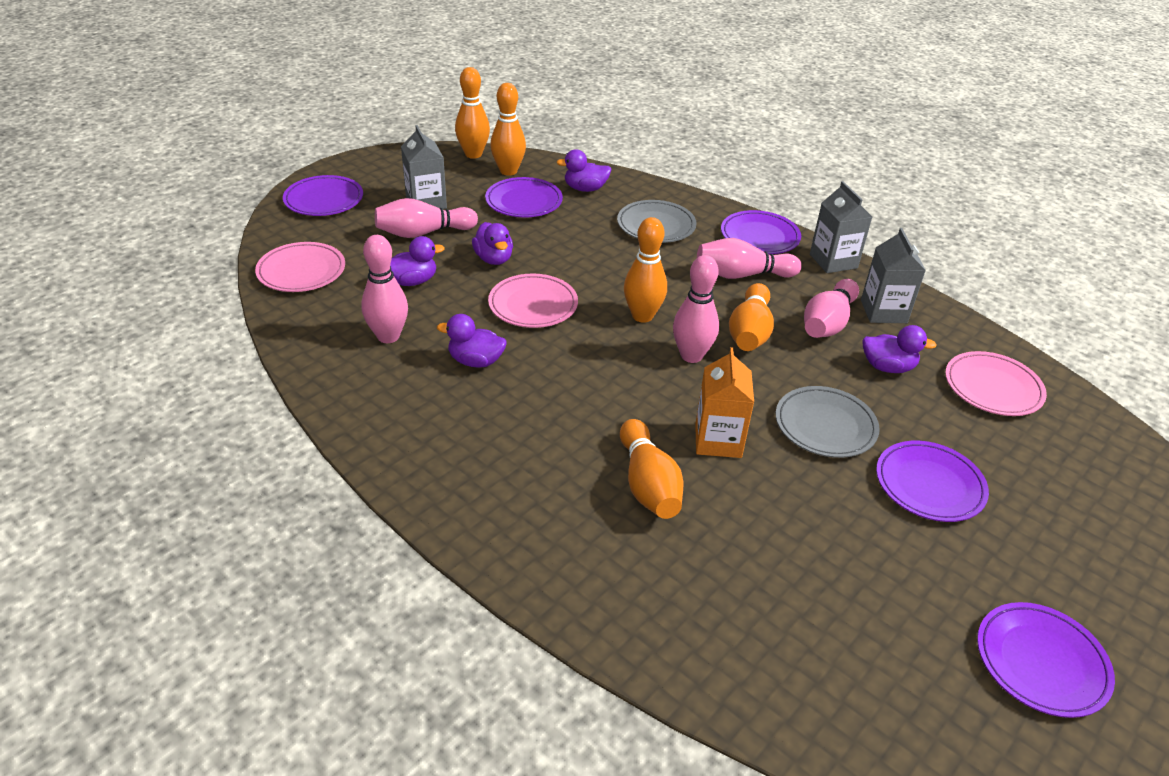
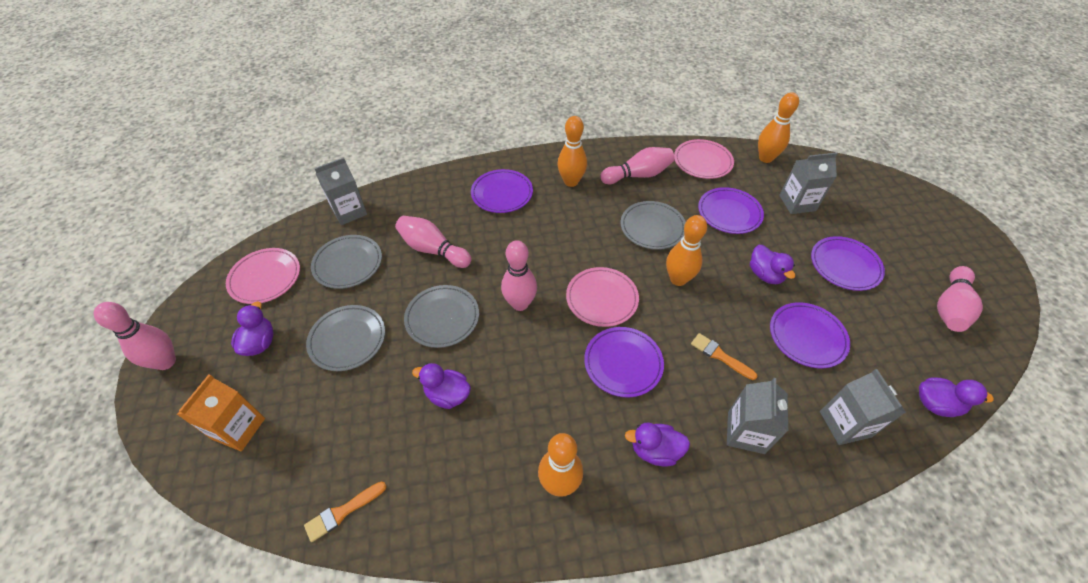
grey carton: [401,125,447,209] [810,181,872,273] [861,228,926,323] = 3 -> [314,157,367,225] [727,378,788,454] [779,152,838,214] [820,369,906,445] = 4
grey plate: [617,200,697,243] [776,386,880,458] = 2 -> [306,305,385,371] [311,235,382,289] [404,285,479,348] [621,201,686,250] = 4
orange bowling pin: [455,67,490,159] [490,83,526,176] [620,419,683,519] [624,217,667,323] [729,283,774,351] = 5 -> [538,433,583,497] [557,116,587,187] [666,215,707,286] [758,92,799,163] = 4
orange brush: none = 0 -> [304,481,387,542] [691,333,758,380] = 2

